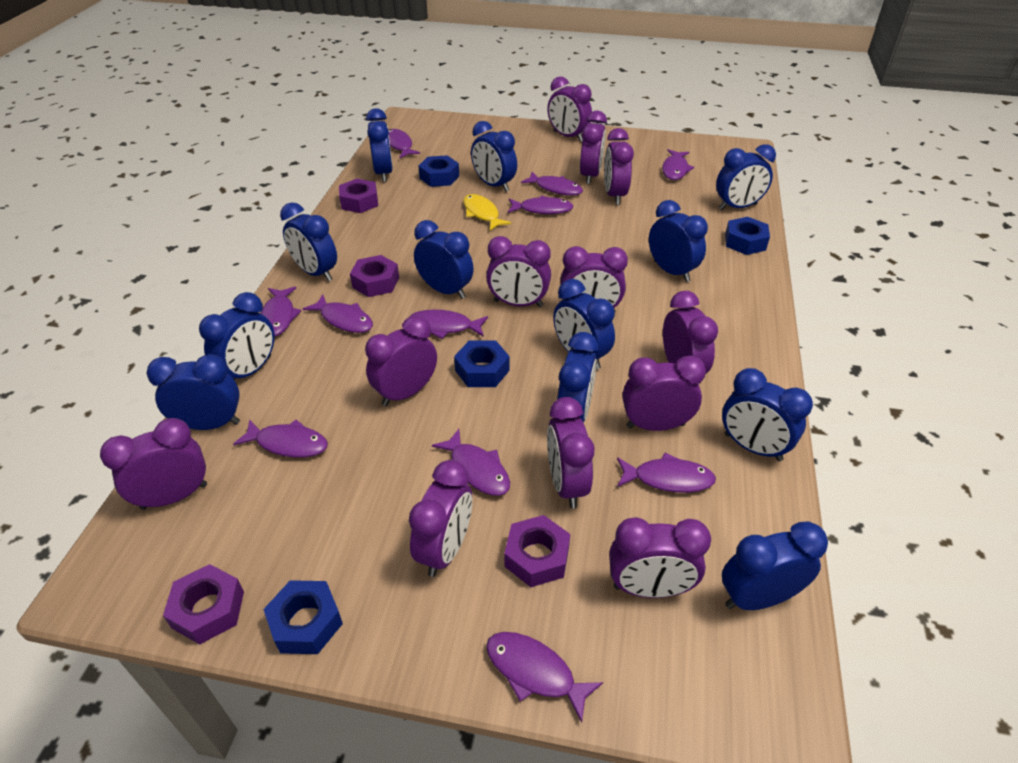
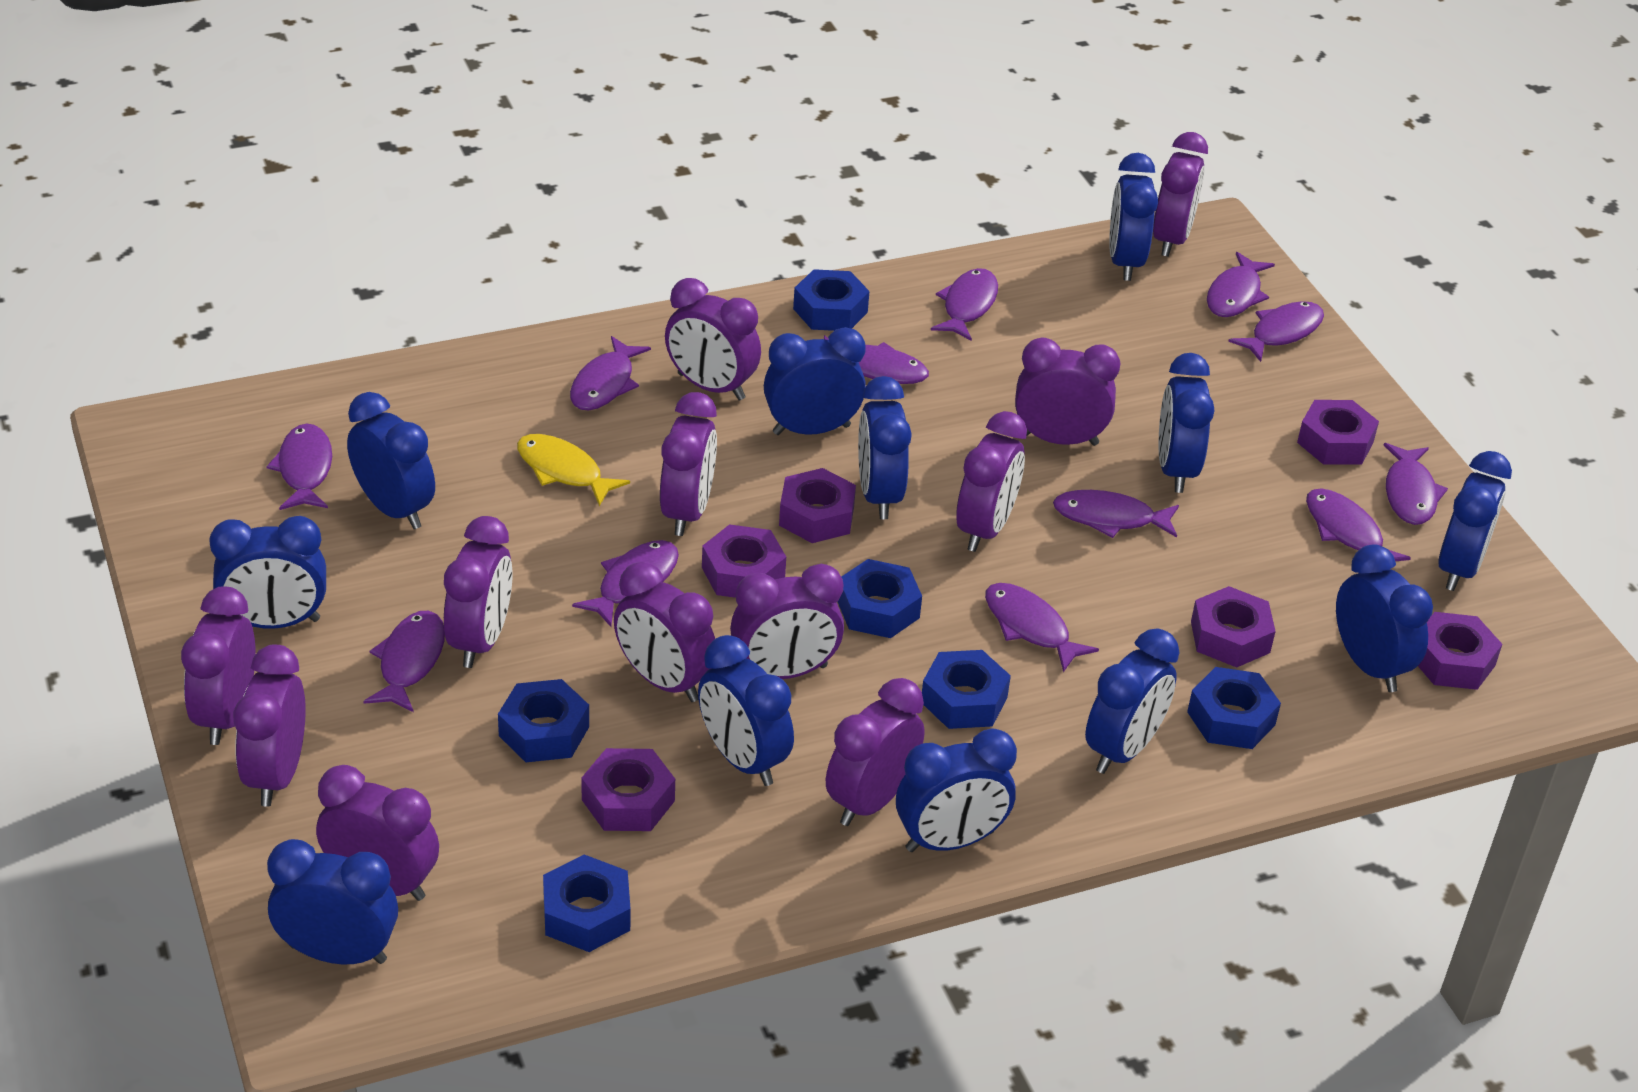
blue nut: [263,580,343,654] [419,155,459,187] [454,340,510,387] [725,217,770,255] = 4 -> [498,679,589,762] [543,855,631,952] [793,269,870,331] [838,559,922,638] [922,650,1011,729] [1187,667,1281,749] = 6
purple fish: [233,419,328,458] [261,287,301,336] [303,294,373,333] [388,129,420,158] [410,310,488,339] [432,429,510,496] [486,632,603,723] [508,195,574,214] [521,172,583,195] [617,453,716,493] [662,149,694,180] = 11 -> [266,424,332,510] [363,611,445,712] [570,336,651,410] [572,540,679,627] [824,335,929,384] [931,268,998,341] [985,583,1099,672] [1053,490,1179,538] [1207,252,1275,317] [1228,301,1324,362] [1306,488,1411,561] [1384,443,1448,525] = 12
purple nut: [163,564,244,644] [339,179,378,213] [350,255,399,297] [504,515,570,587] = 4 -> [581,748,675,831] [702,524,786,598] [779,468,856,543] [1191,586,1276,667] [1297,400,1379,465] [1418,612,1502,690] = 6

